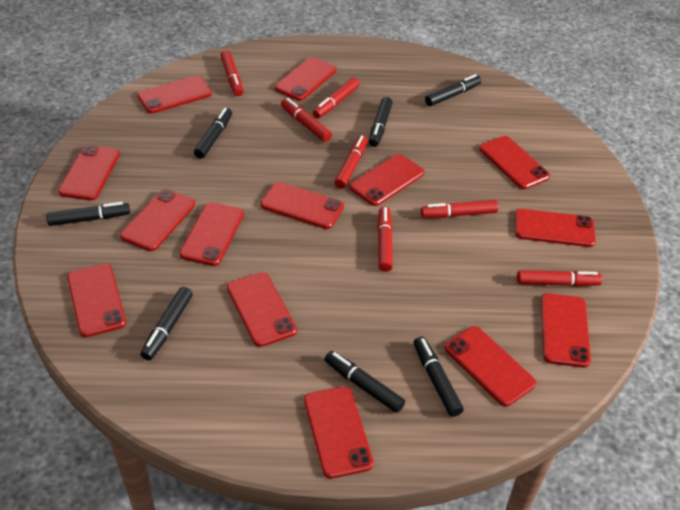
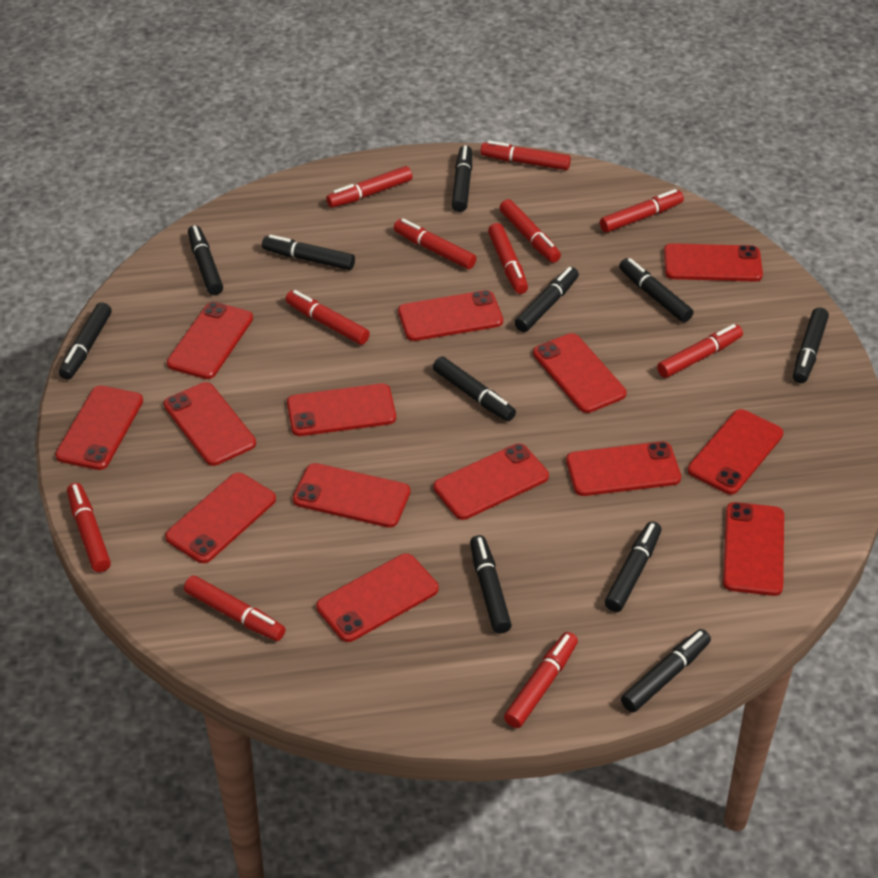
black marker: [46,202,130,226] [140,287,193,360] [194,108,232,159] [325,351,405,413] [369,97,393,147] [414,336,464,417] [425,74,481,106] = 7 -> [59,302,112,380] [188,225,223,295] [262,235,355,270] [433,356,516,421] [452,145,472,212] [470,535,512,634] [515,267,579,332] [604,521,661,612] [619,258,693,322] [621,629,711,712] [793,307,829,383] = 11
red marker: [221,50,243,96] [281,98,332,142] [313,77,360,118] [334,136,368,189] [377,207,393,272] [421,200,498,218] [517,270,602,287] = 7 -> [67,483,111,572] [184,575,286,641] [285,290,370,345] [326,166,412,208] [394,219,476,269] [480,141,571,170] [488,223,528,294] [499,199,561,263] [504,632,578,728] [600,189,684,233] [657,324,743,378] = 11

